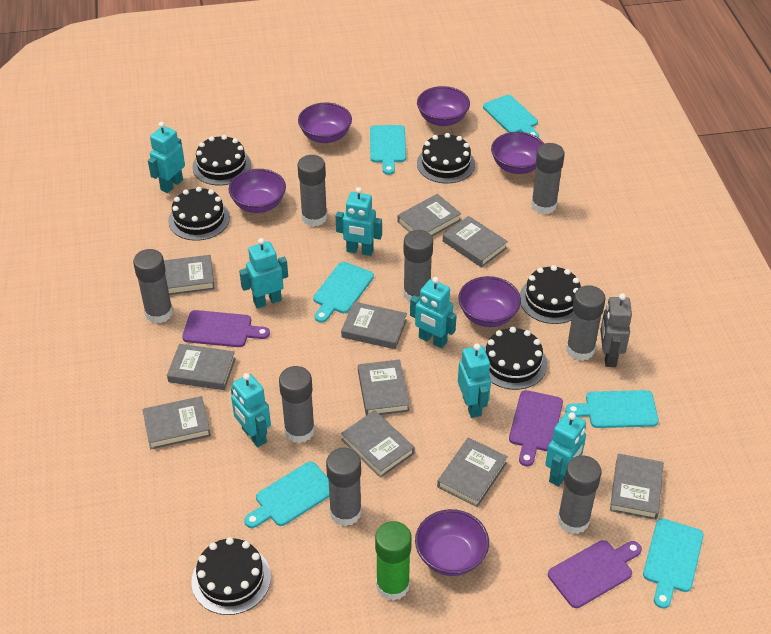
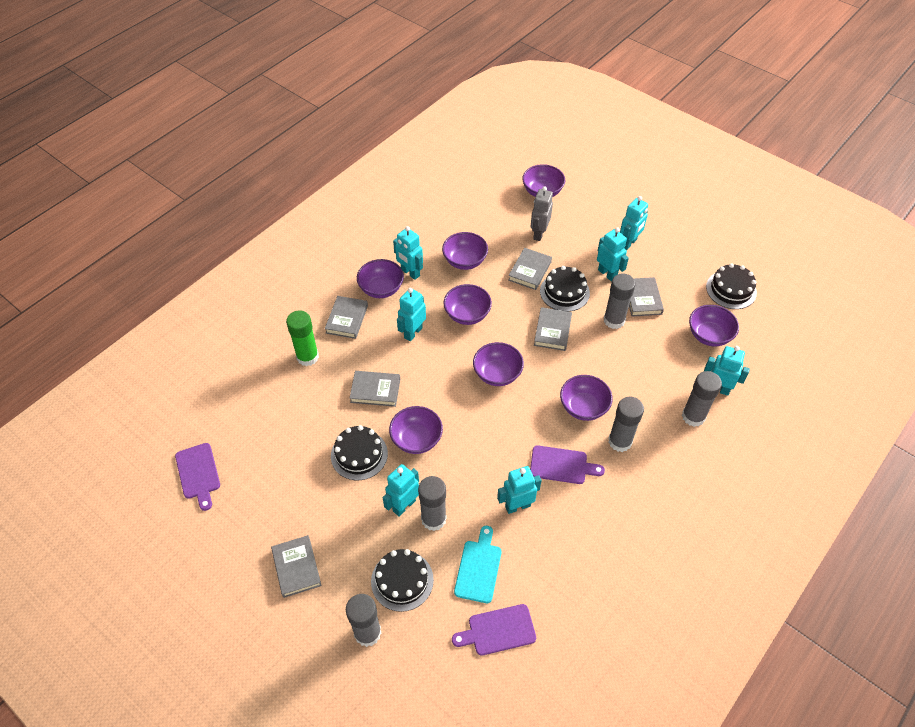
black cake: [168,187,230,241] [191,537,271,615] [192,135,251,185] [417,133,475,183] [484,327,547,390] [520,265,581,324] = 6 -> [331,425,388,480] [371,549,434,612] [540,266,590,312] [706,263,757,309] = 4
grey book: [142,396,211,449] [164,255,215,295] [167,344,236,390] [341,302,407,349] [341,410,415,478] [358,359,410,416] [398,194,461,236] [437,437,508,507] [443,216,508,267] [610,454,664,520] = 10 -> [271,535,322,598] [325,296,368,339] [350,371,400,407] [508,248,552,290] [534,307,572,351] [629,277,664,317] = 6
grey glue stick: [133,249,173,323] [279,366,315,443] [297,155,327,227] [326,448,362,526] [403,230,433,302] [531,143,565,214] [557,455,602,534] [566,285,606,361] = 8 -> [346,594,381,647] [418,476,446,531] [604,273,635,329] [608,397,644,452] [682,371,722,427] = 5
purple bowl: [229,169,286,213] [298,102,352,143] [415,509,489,576] [417,86,470,126] [458,276,521,327] [491,132,544,174] = 6 -> [357,259,404,298] [389,406,443,454] [442,232,488,270] [443,284,492,325] [473,342,524,386] [522,164,565,197] [560,375,613,421] [689,305,739,346] = 8
turquoise cutting board: [244,462,329,528] [313,262,374,323] [370,125,406,175] [483,95,539,138] [565,390,659,428] [643,518,704,609] = 6 -> [454,526,502,603] = 1

